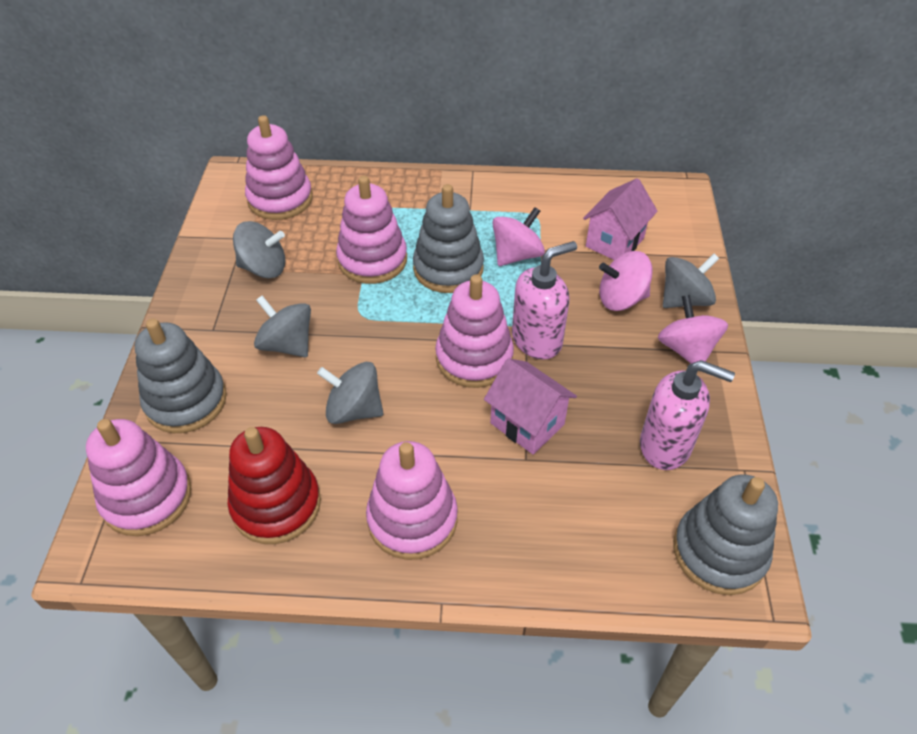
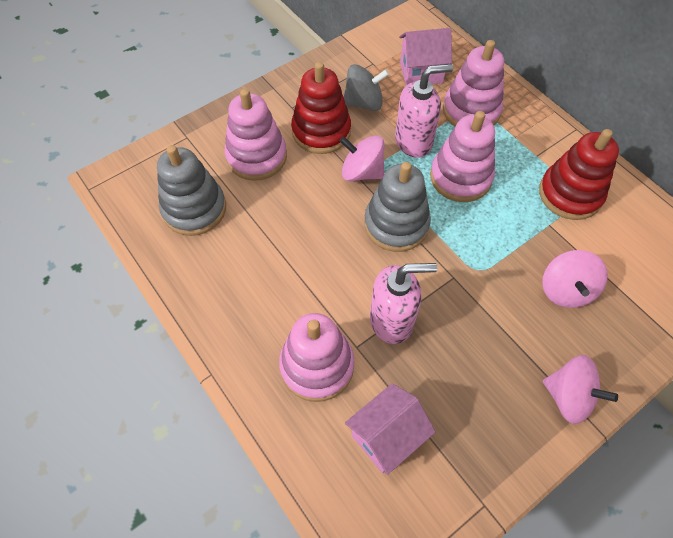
grey spinning top: [233,221,285,278] [254,295,311,357] [317,362,383,424] [663,254,720,308] = 4 -> [344,64,389,111] = 1
grey stacking toy: [135,319,227,433] [413,184,484,293] [673,474,778,595] = 3 -> [157,145,226,236] [364,162,431,252] = 2
pink stacking toy: [86,419,191,536] [245,115,313,220] [336,176,407,284] [366,441,458,560] [435,275,514,388] = 5 -> [224,89,287,181] [279,313,355,402] [430,111,495,202] [443,40,504,127] = 4
red stacking toy: [227,427,321,544] = 1 -> [291,62,351,154] [539,129,619,220] = 2

